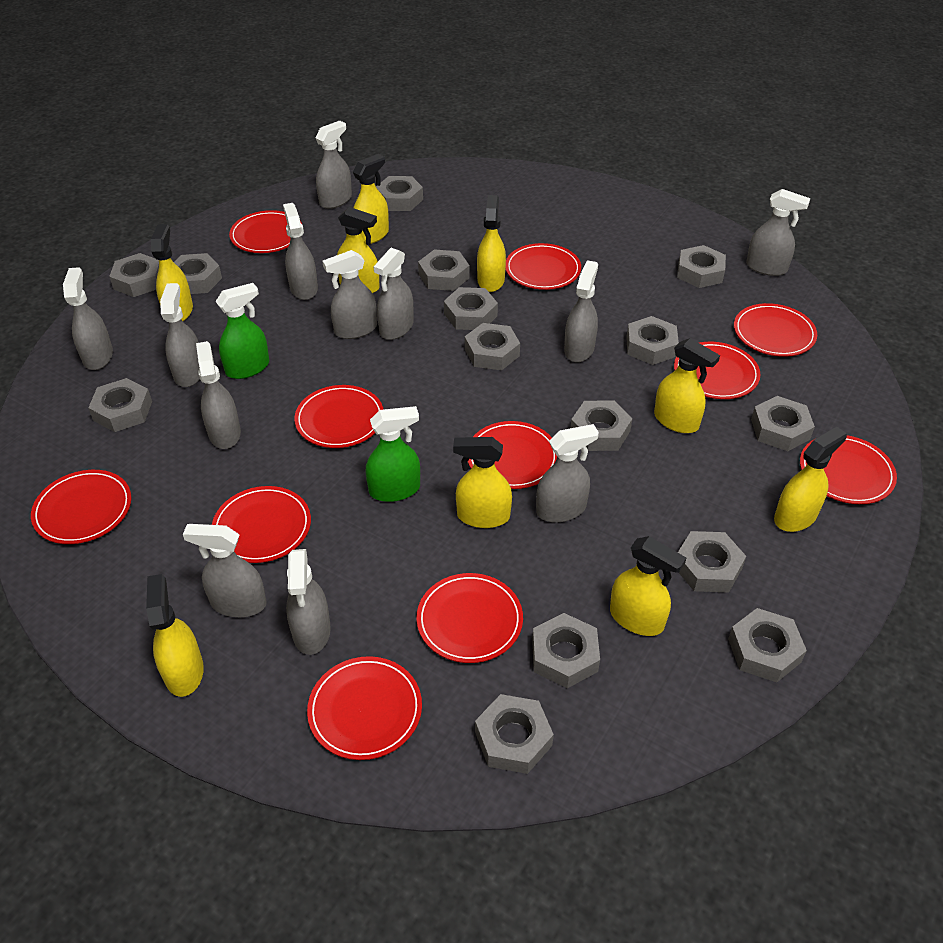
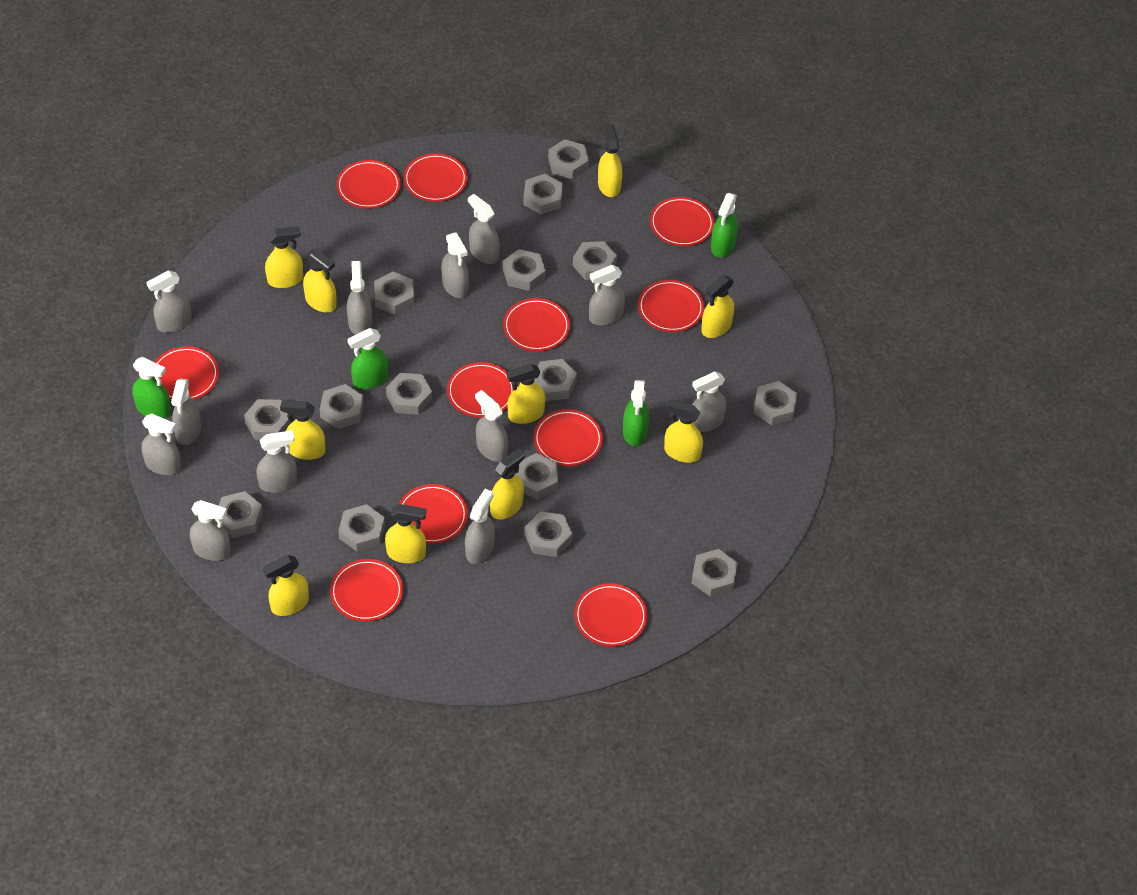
green spray bottle: [215,283,269,379] [366,406,420,502] = 2 -> [132,357,171,418] [347,328,388,389] [623,380,649,446] [711,193,738,257] = 4
yellow spray bottle: [146,574,204,697] [151,224,193,321] [337,207,380,293] [353,154,389,244] [453,437,512,528] [477,195,506,292] [610,536,686,636] [654,338,720,433] [774,427,847,532] = 9 -> [263,555,309,616] [265,226,303,288] [280,400,325,460] [303,249,337,312] [385,504,426,563] [490,448,525,520] [507,364,546,424] [598,124,622,197] [664,399,703,463] [701,275,734,338] = 10

